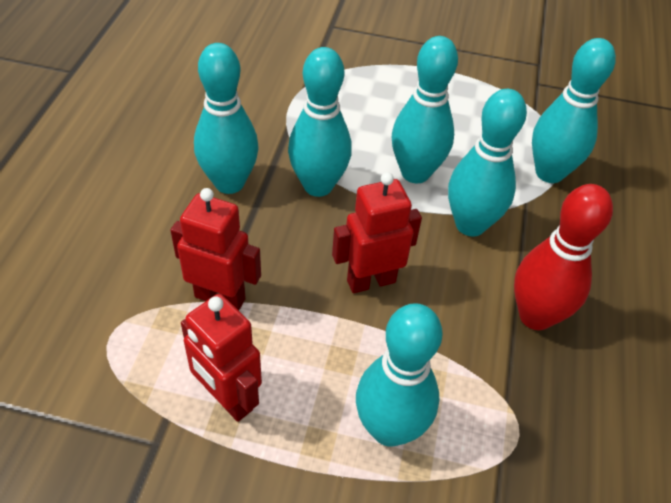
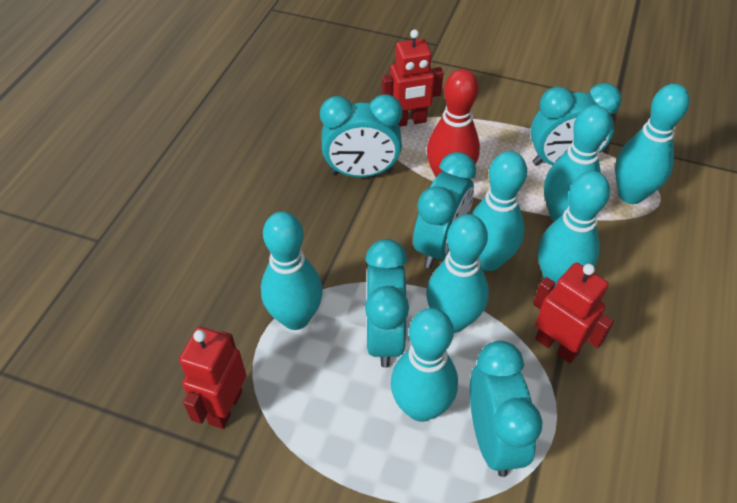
turquoise bowling pin: [194,43,259,194] [288,47,352,197] [356,303,442,447] [392,36,458,183] [448,89,527,236] [532,38,616,183] = 6 -> [261,211,323,330] [391,308,458,422] [426,214,489,333] [471,151,527,271] [538,171,610,286] [544,105,611,222] [615,84,690,204] = 7
turquoise clock: none = 0 -> [320,94,402,177] [365,239,409,368] [413,152,476,268] [470,341,542,477] [530,83,622,166] = 5

